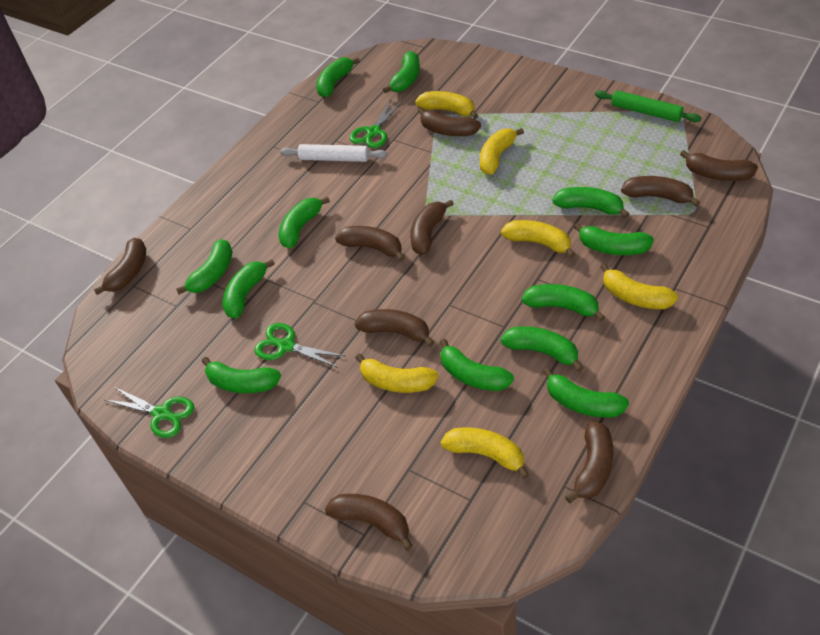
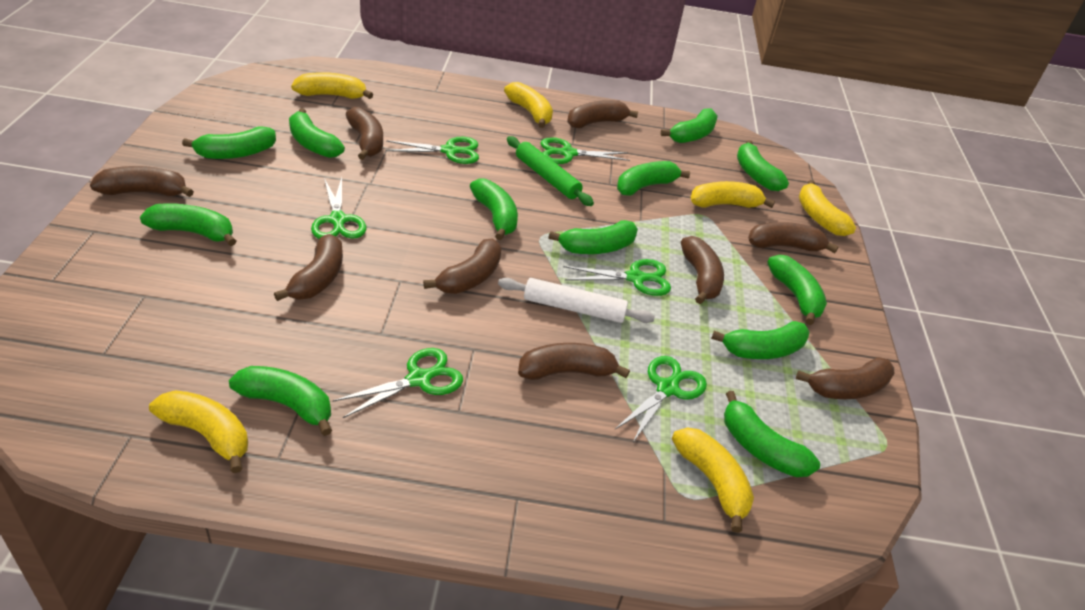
green scissors: [105,387,194,438] [254,323,345,368] [350,101,402,148] = 3 -> [311,177,367,239] [333,348,463,418] [385,137,479,164] [540,137,630,164] [563,259,671,296] [614,356,707,442] = 6

